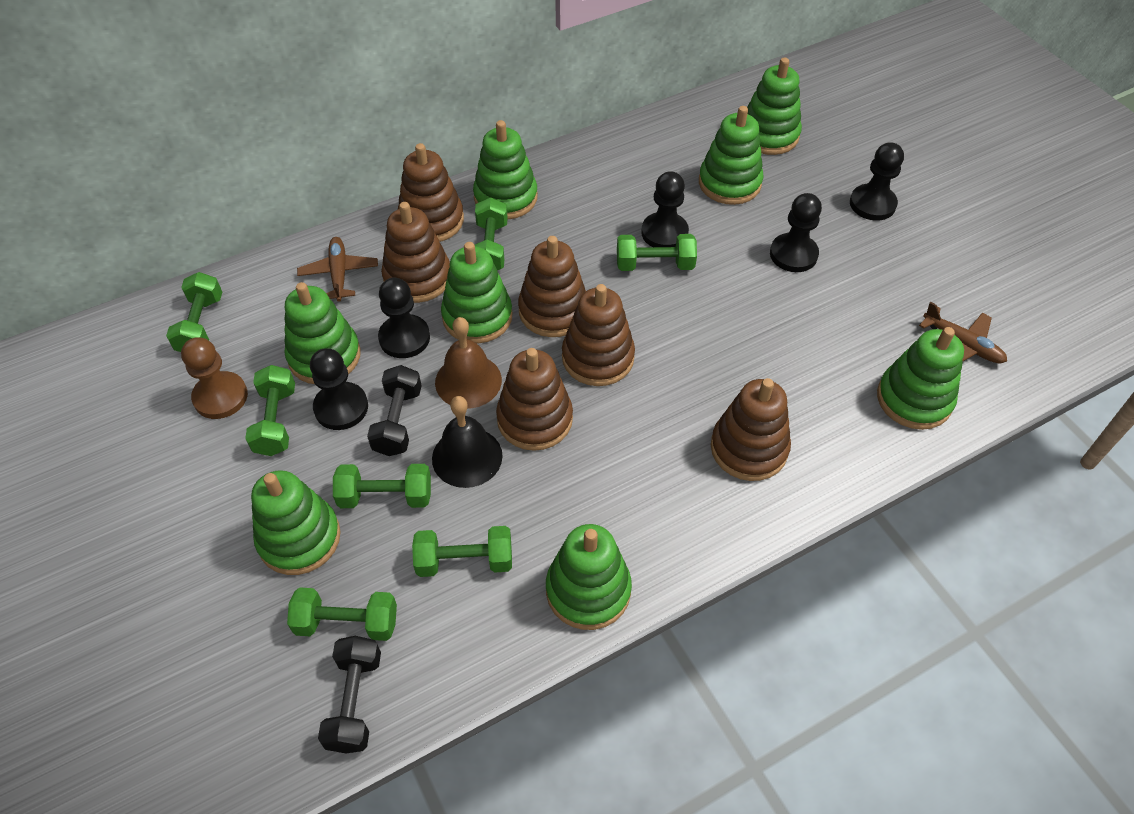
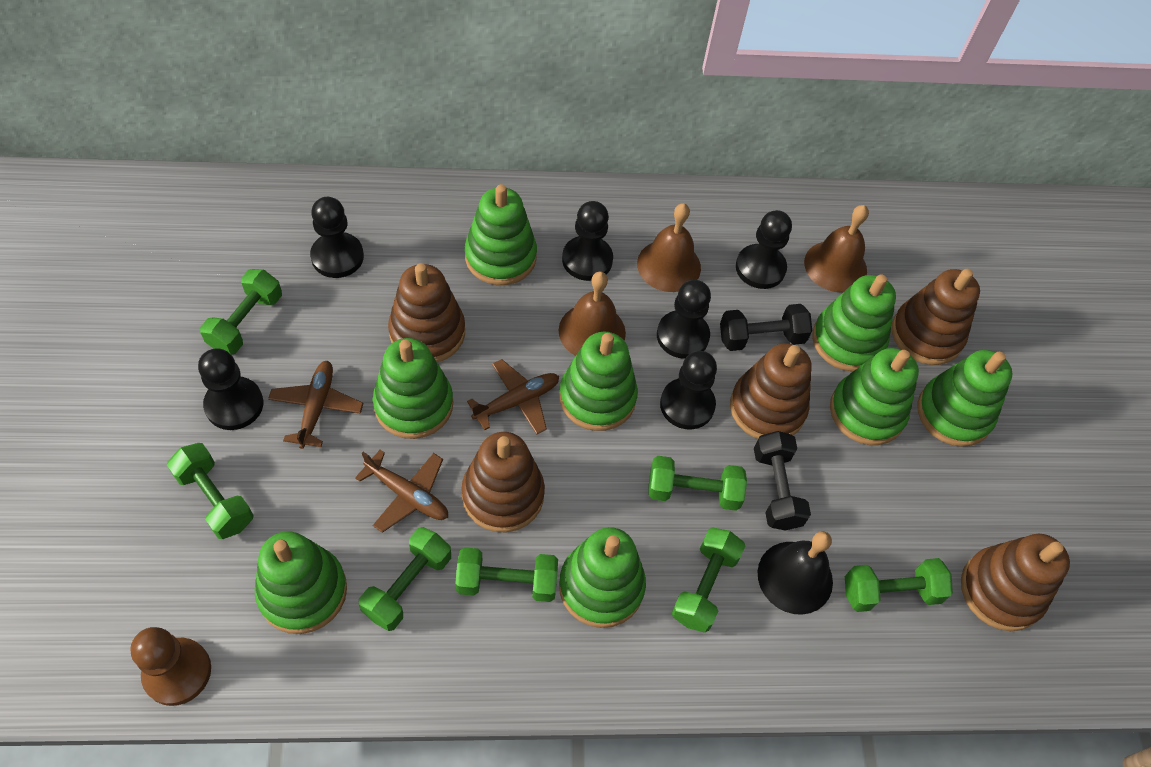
black pawn: [310,348,368,430] [378,278,430,358] [641,171,689,247] [770,193,822,272] [850,142,904,220] = 5 -> [198,348,263,430] [310,197,364,278] [562,201,613,281] [657,280,711,359] [660,351,717,429] [736,210,792,289] = 6
brown bell: [435,317,502,409] = 1 -> [558,272,626,356] [637,203,701,292] [804,205,869,293] = 3
brown plane: [297,237,378,302] [919,302,1007,363] = 2 -> [268,361,363,449] [355,450,448,533] [467,359,559,435] = 3
brown stacking toy: [381,202,450,303] [398,143,464,242] [496,348,573,451] [518,236,586,337] [562,284,635,386] [711,378,791,481] = 6 -> [388,263,465,362] [461,432,545,532] [730,343,811,439] [892,269,980,365] [961,534,1070,631] = 5

